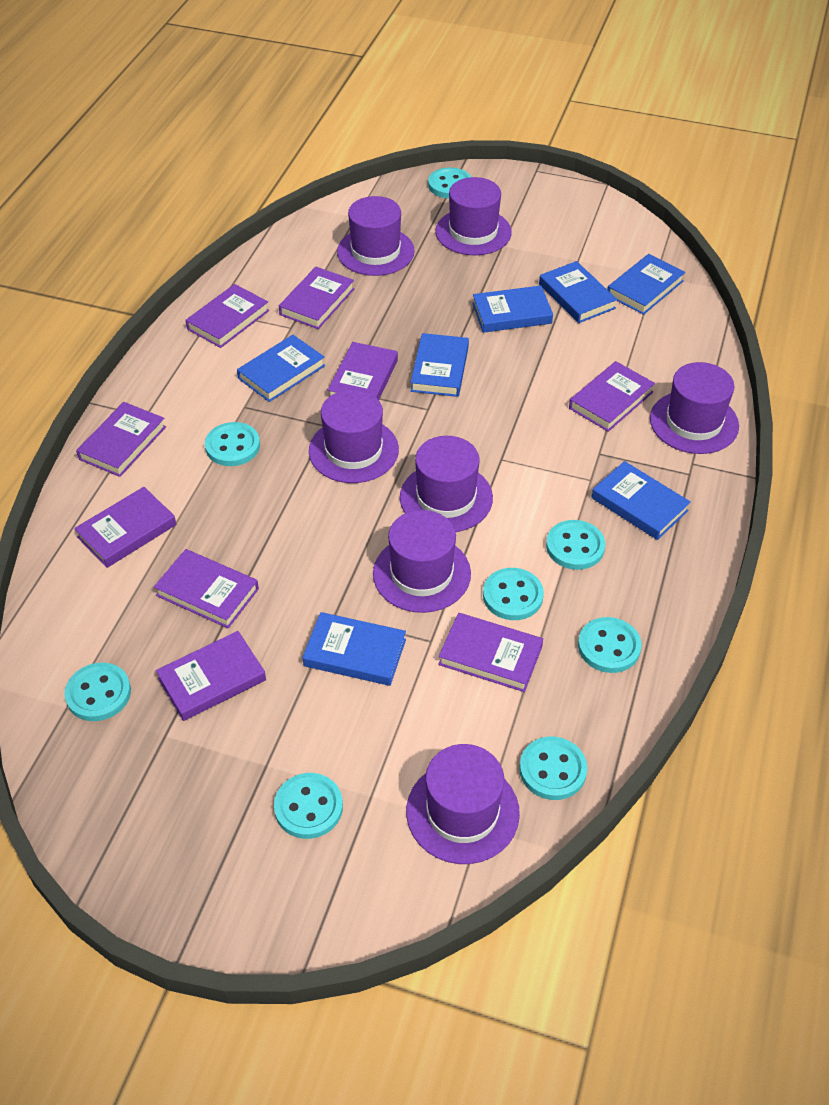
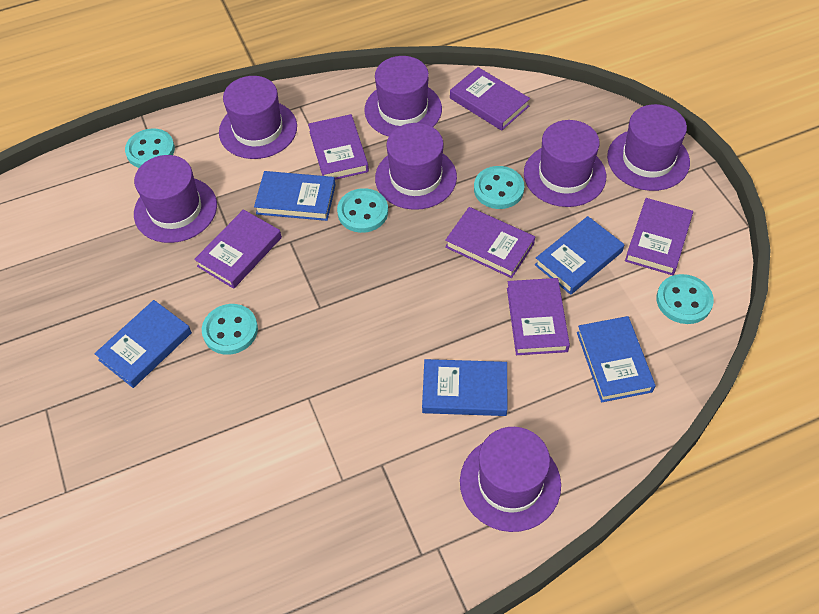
blue book: [237,335,325,402] [302,612,406,686] [411,333,469,397] [472,286,553,333] [539,261,617,323] [591,461,691,540] [607,254,685,315] = 7 -> [94,300,192,388] [254,171,336,221] [422,359,507,416] [535,216,624,295] [577,316,656,402] = 5
purple book: [74,487,176,568] [76,402,166,477] [154,549,259,628] [156,631,266,721] [185,284,269,348] [279,267,354,329] [328,342,398,400] [438,613,543,692] [569,361,655,432] = 9 -> [194,209,282,289] [308,114,369,180] [445,207,535,278] [450,67,530,131] [507,278,570,355] [625,198,693,275] = 6
turquoise button: [64,663,131,721] [205,422,260,466] [274,773,343,839] [428,167,471,198] [483,568,544,620] [519,737,587,800] [546,520,605,570] [578,617,642,673] = 8 -> [125,129,175,168] [202,304,258,355] [337,188,388,233] [474,166,524,209] [656,274,714,324] = 5

